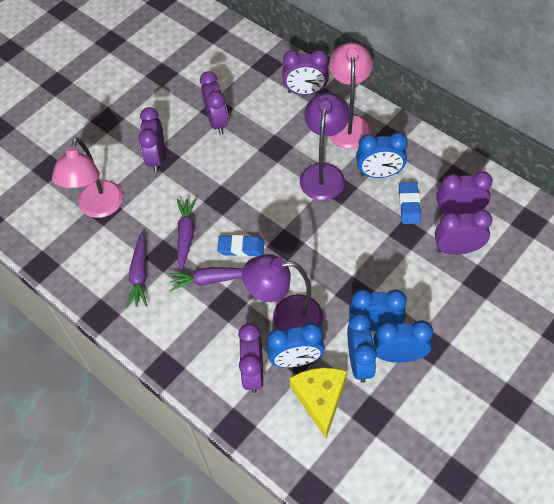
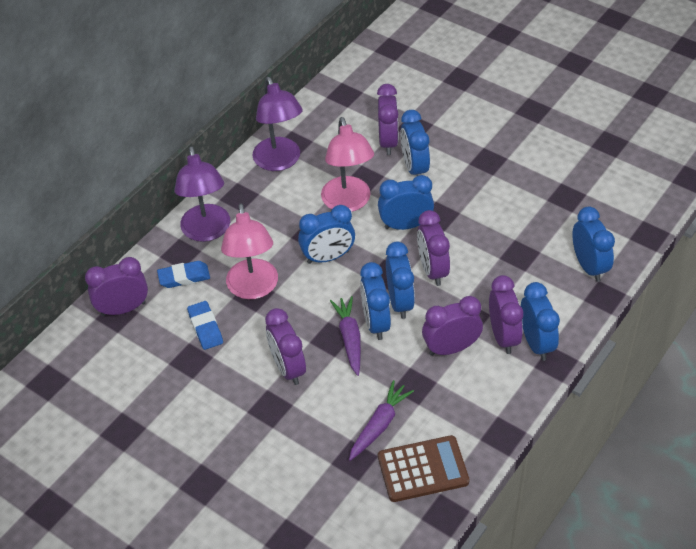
blue clock: [266,322,325,368] [347,313,377,383] [349,289,407,331] [356,132,408,178] [373,320,433,362] = 5 -> [298,205,355,264] [360,262,391,340] [378,175,434,230] [386,242,415,319] [400,110,430,176] [521,282,560,361] [572,207,615,282] = 7
brown calculator: none = 0 -> [378,435,469,502] = 1
purple carrot: [126,232,147,307] [169,267,243,292] [177,198,197,270] = 3 -> [330,296,361,376] [349,380,414,461] = 2
yellow cheese: [290,368,347,438] = 1 -> none = 0

